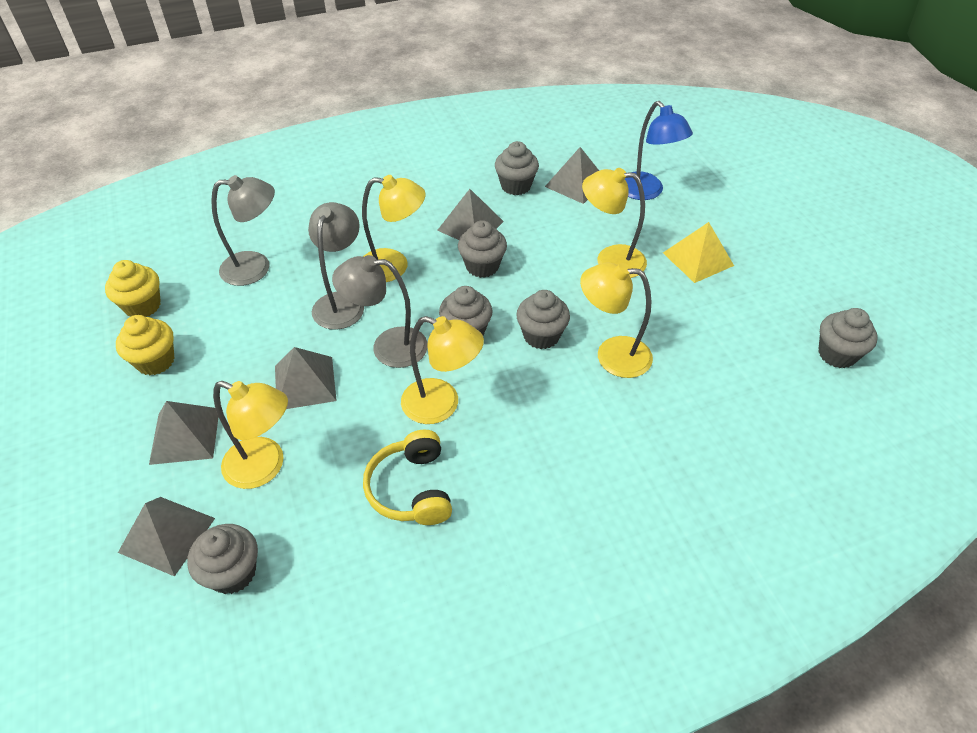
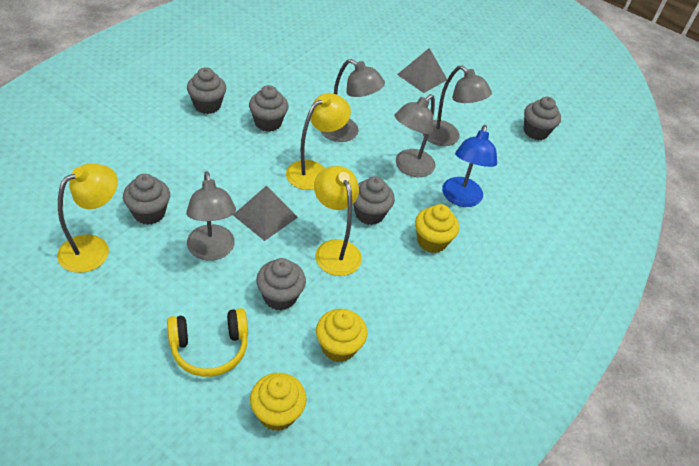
grey lamp: [211,175,275,286] [308,202,364,330] [332,255,428,368] = 3 -> [186,171,236,261] [321,59,385,142] [394,94,435,177] [422,65,492,146] = 4
grey pyramid: [118,497,215,577] [149,401,218,465] [275,347,337,409] [437,189,504,240] [545,147,599,204] = 5 -> [233,185,298,241] [397,48,447,93] = 2
yellow cupcake: [105,260,161,317] [116,315,174,375] = 2 -> [250,373,307,431] [316,309,367,362] [415,204,459,253] = 3
yellow lamp: [213,381,288,489] [362,175,426,282] [401,316,484,424] [580,263,653,378] [582,168,647,278] = 5 -> [57,163,118,273] [286,93,351,190] [314,166,362,276] = 3
yellow pyramid: [663,222,734,283] = 1 -> none = 0

